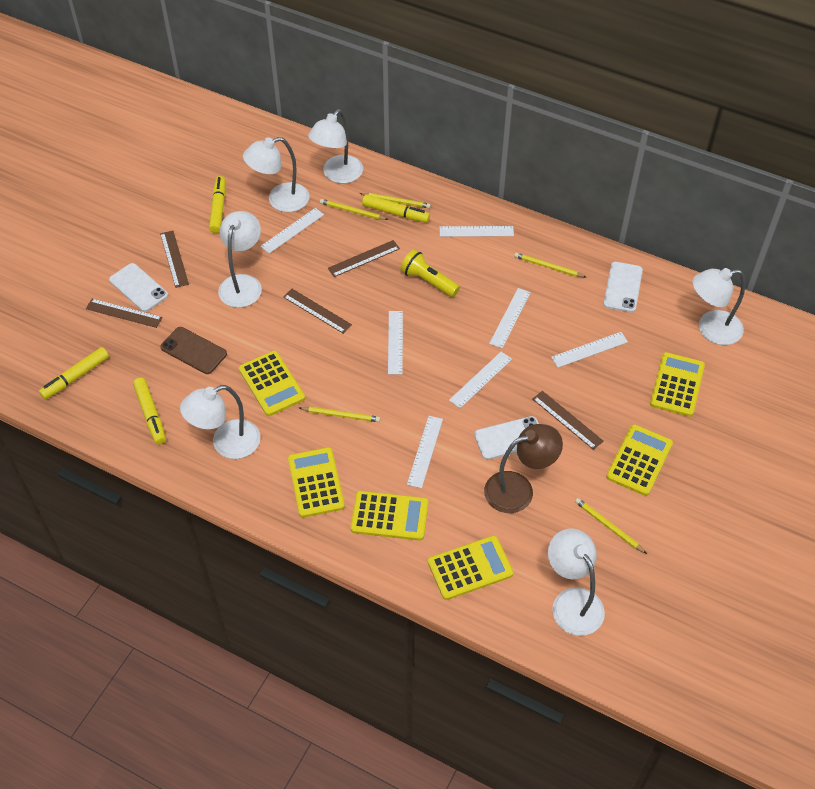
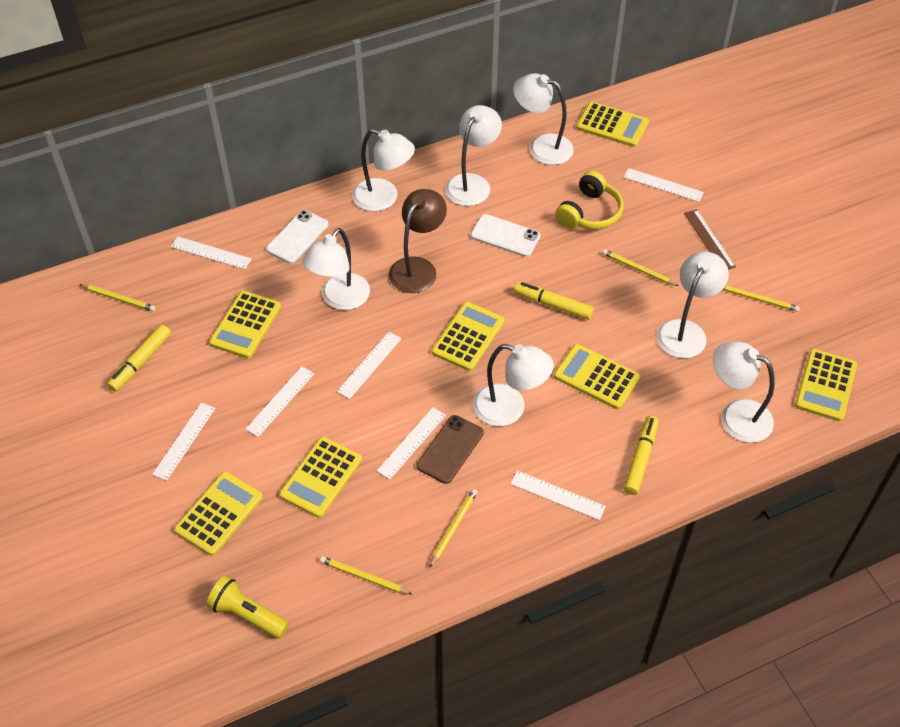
brown ruler: [86,299,163,328] [160,231,189,288] [283,289,352,334] [328,240,400,277] [533,391,603,450] = 5 -> [684,209,736,270] = 1
white lamp: [180,385,260,459] [218,211,262,308] [243,137,309,212] [308,109,363,184] [548,528,605,636] [692,268,745,345] = 6 -> [302,228,370,310] [352,129,415,211] [445,105,502,206] [473,344,554,426] [513,73,574,165] [657,252,729,358] [713,342,775,443] = 7
white phone: [109,263,168,312] [474,416,539,460] [603,262,643,313] = 3 -> [266,210,329,264] [471,214,541,257] = 2
yellow calculator: [239,351,305,416] [288,447,345,518] [350,491,429,541] [428,535,514,600] [606,424,673,496] [650,352,705,417] = 6 -> [174,472,263,556] [209,291,281,358] [279,437,362,518] [432,302,505,371] [554,344,640,410] [576,102,649,147] [795,349,857,421] = 7
yellow headphones: none = 0 -> [555,171,624,230] = 1
yellow marker: [39,347,109,399] [133,378,166,444] [209,176,225,233] [362,195,430,223] = 4 -> [107,325,171,392] [514,282,594,320] [624,416,658,495] = 3

